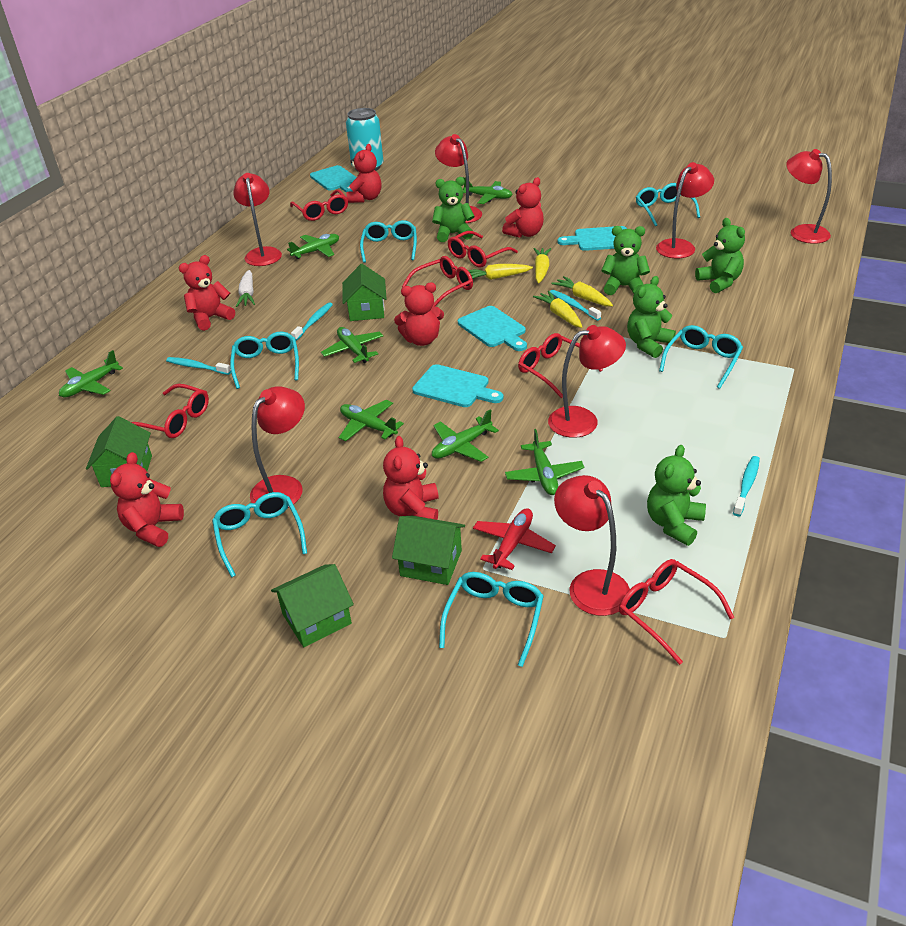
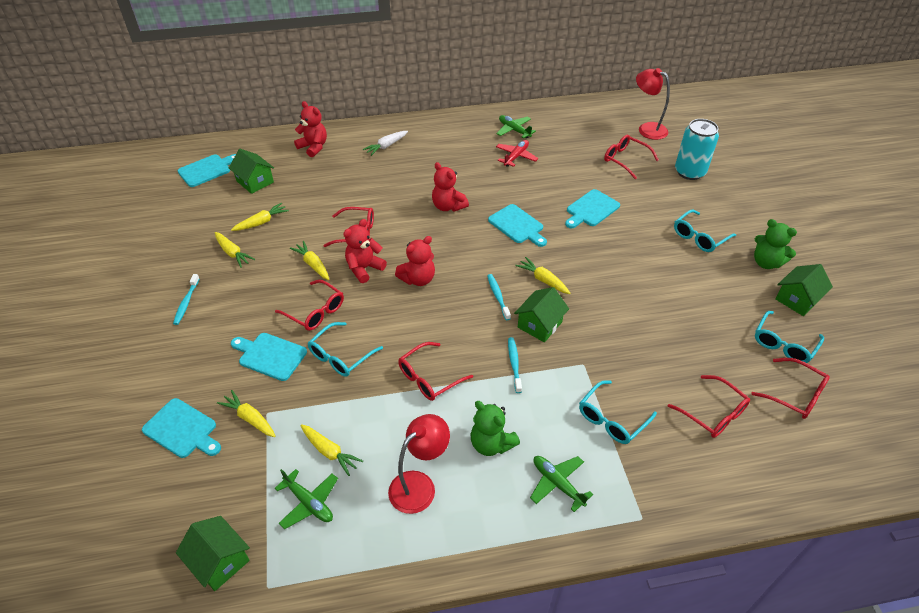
green plane: [59,350,123,398] [287,234,339,259] [321,327,383,363] [339,400,404,441] [432,409,499,462] [463,177,513,204] [505,429,584,495] = 7 -> [275,469,338,529] [496,115,536,139] [530,456,593,512] = 3
green teddy bear: [432,177,474,242] [602,226,650,295] [627,276,676,358] [647,445,706,546] [695,218,745,293] = 5 -> [470,401,520,456] [754,219,797,269] = 2
red lamp: [233,173,282,266] [250,387,305,508] [435,134,482,223] [548,325,626,438] [554,475,630,616] [656,162,714,258] [786,149,832,244] = 7 -> [388,414,450,514] [636,68,670,140] = 2
red teddy bear: [110,452,184,547] [179,255,235,331] [347,144,381,203] [383,436,439,520] [394,282,444,346] [502,177,544,238] = 6 -> [294,101,327,157] [343,219,387,283] [395,236,435,286] [432,162,469,212] = 4
turquoise cutting board: [310,165,357,193] [412,364,504,407] [458,306,527,351] [557,226,627,251] = 4 -> [142,398,221,458] [178,154,236,187] [231,333,307,381] [488,204,547,247] [565,189,620,228] = 5
turquoise glasses: [212,492,307,578] [230,332,299,389] [360,220,417,263] [439,572,544,667] [636,183,700,226] [659,325,743,389] = 6 -> [308,322,383,377] [579,380,657,444] [674,210,736,252] [755,311,824,363] = 4
turquoise toothbrush: [166,357,231,375] [291,302,333,341] [550,290,601,321] [733,456,760,516] = 4 -> [173,274,200,325] [487,274,511,320] [508,337,522,393] = 3
yellow carrot: [468,264,533,280] [533,248,551,283] [533,291,582,328] [551,276,613,306] = 4 -> [215,232,255,268] [217,390,276,437] [231,202,289,231] [290,241,329,280] [300,424,363,476] [515,257,571,294] = 6

